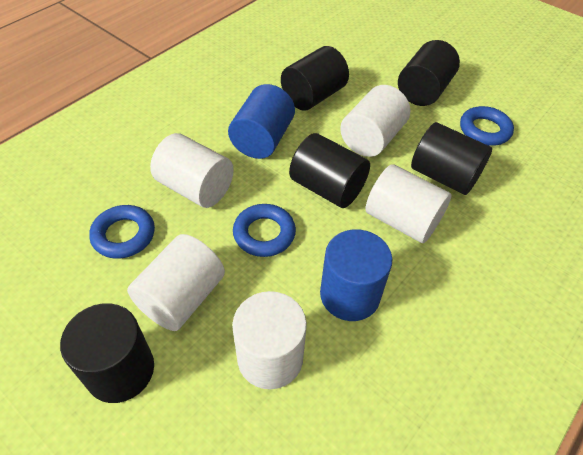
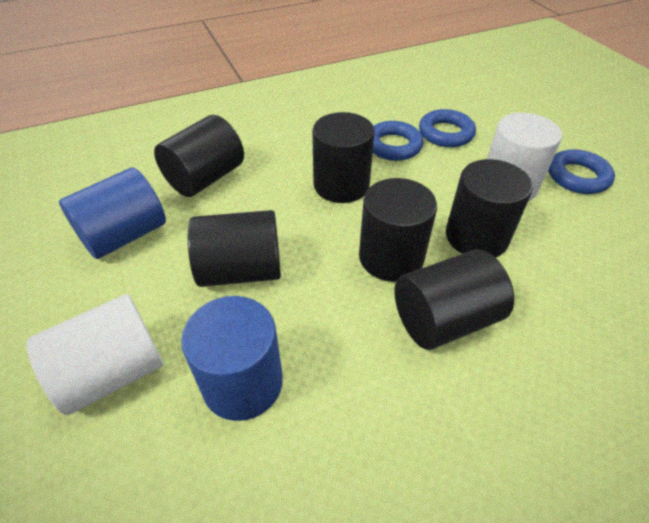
black cylinder: [60,303,154,403] [281,46,349,111] [289,133,370,208] [398,40,460,106] [411,122,492,195] = 5 -> [154,115,244,197] [188,210,281,287] [312,112,375,203] [359,178,437,282] [395,249,514,350] [446,159,533,257] = 6
white cylinder: [127,234,225,331] [150,133,234,208] [232,291,307,389] [340,85,410,157] [365,165,451,243] = 5 -> [26,294,164,415] [487,113,562,201] = 2

